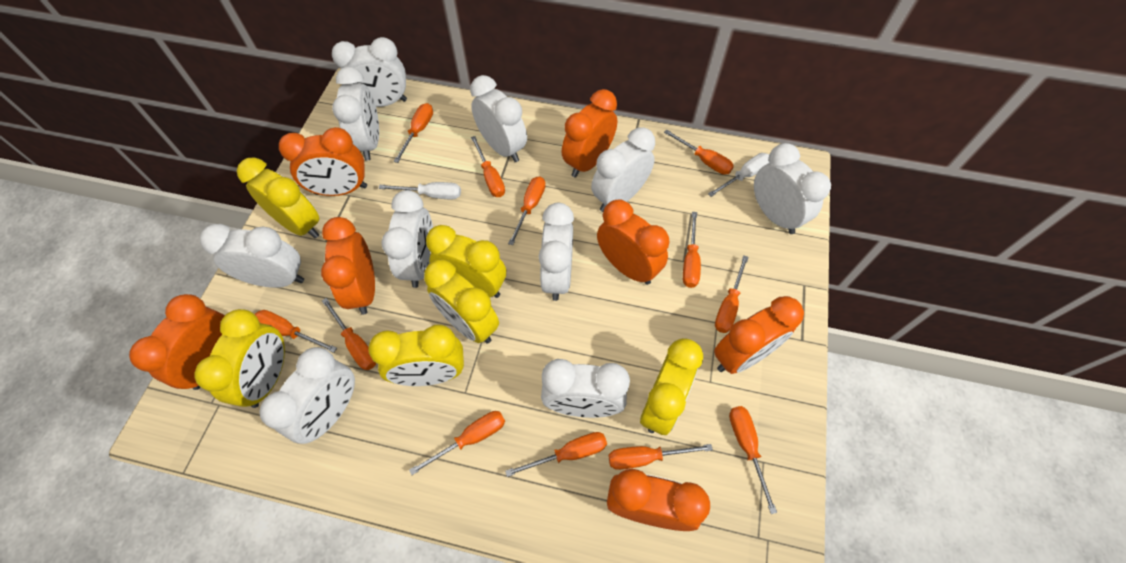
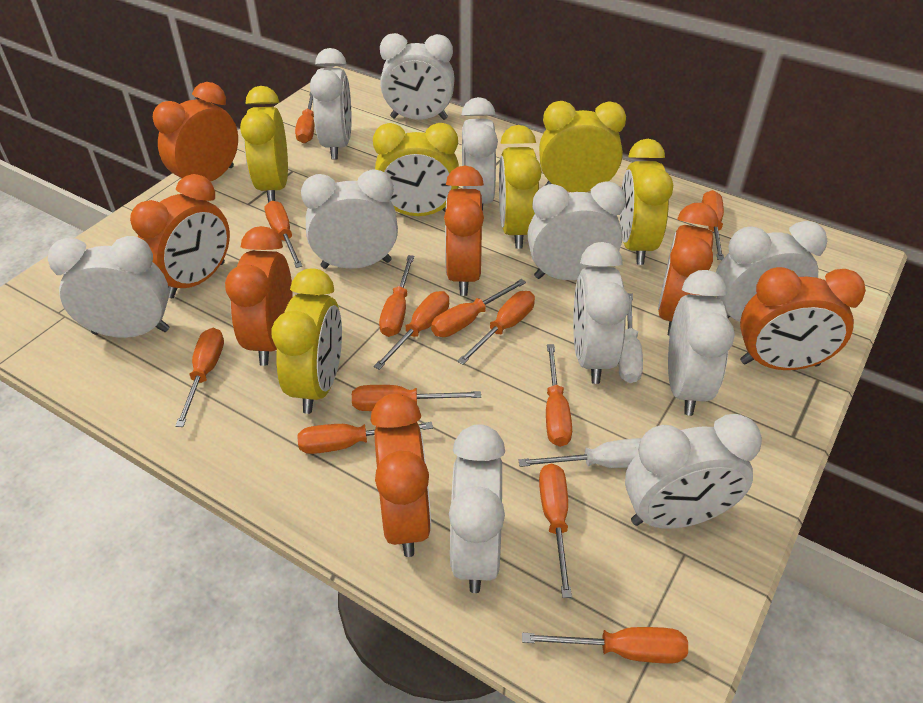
orange screwdriver: [255,310,337,353] [322,298,376,370] [394,103,433,163] [409,411,505,475] [471,136,505,197] [505,432,607,477] [508,176,546,245] [609,444,713,470] [664,130,734,175] [683,212,701,288] [715,255,749,333] [729,406,777,514] = 12 -> [175,328,224,427] [264,201,302,268] [295,91,314,143] [297,422,433,454] [352,385,481,411] [374,291,449,370] [379,255,414,337] [431,279,526,337] [457,291,535,365] [522,627,688,663] [539,464,572,598] [546,344,572,447] [702,190,724,260] = 13
white clock: [200,224,304,288] [259,347,355,444] [332,37,407,107] [332,67,379,161] [381,190,433,288] [470,75,527,162] [539,203,574,301] [541,359,630,418] [591,127,655,212] [754,143,831,234] = 10 -> [48,236,169,338] [301,169,398,269] [310,48,352,159] [380,33,455,120] [449,424,505,593] [461,97,498,211] [528,181,626,280] [573,242,630,384] [625,414,762,529] [668,270,735,416] [716,221,827,322] = 11

